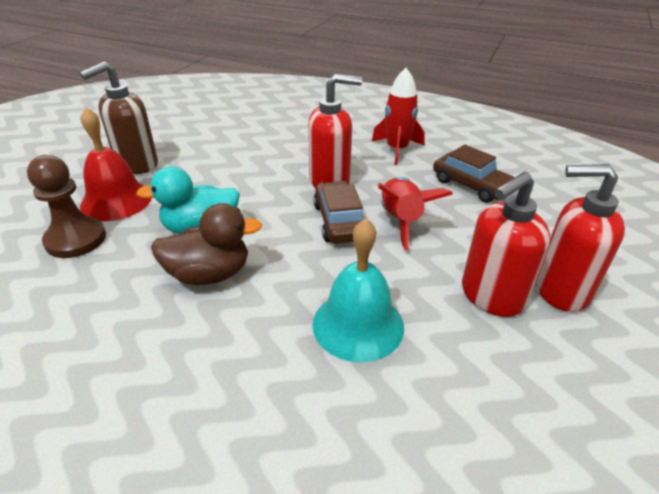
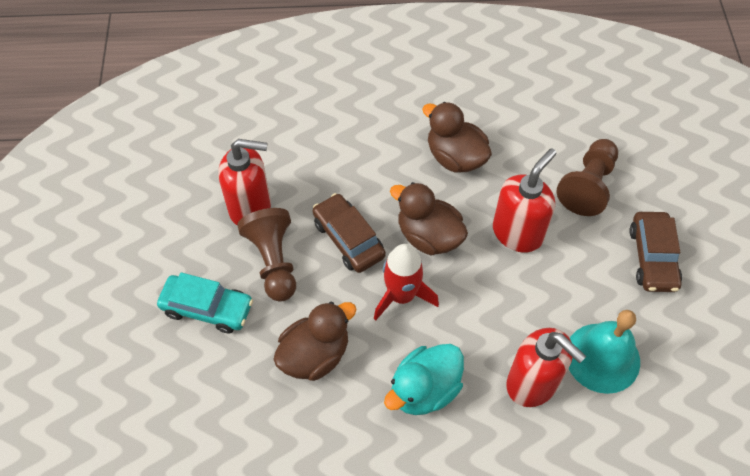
brown duck: [151,203,262,285] = 1 -> [273,301,357,381] [390,182,468,255] [422,102,492,173] = 3
brown pawn: [27,155,106,258] = 1 -> [237,208,296,302] [557,139,618,216] = 2
brown soap dispenser: [80,61,158,174] = 1 -> none = 0
red bell: [80,108,151,221] = 1 -> none = 0
red rocket: [372,68,425,165] [377,177,453,251] = 2 -> [374,244,439,321] = 1
turquoise car: none = 0 -> [157,272,253,334] = 1

